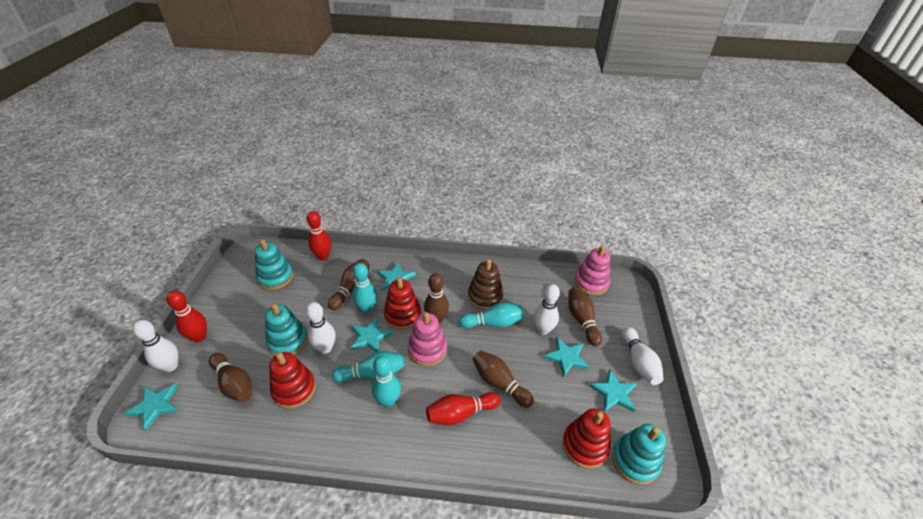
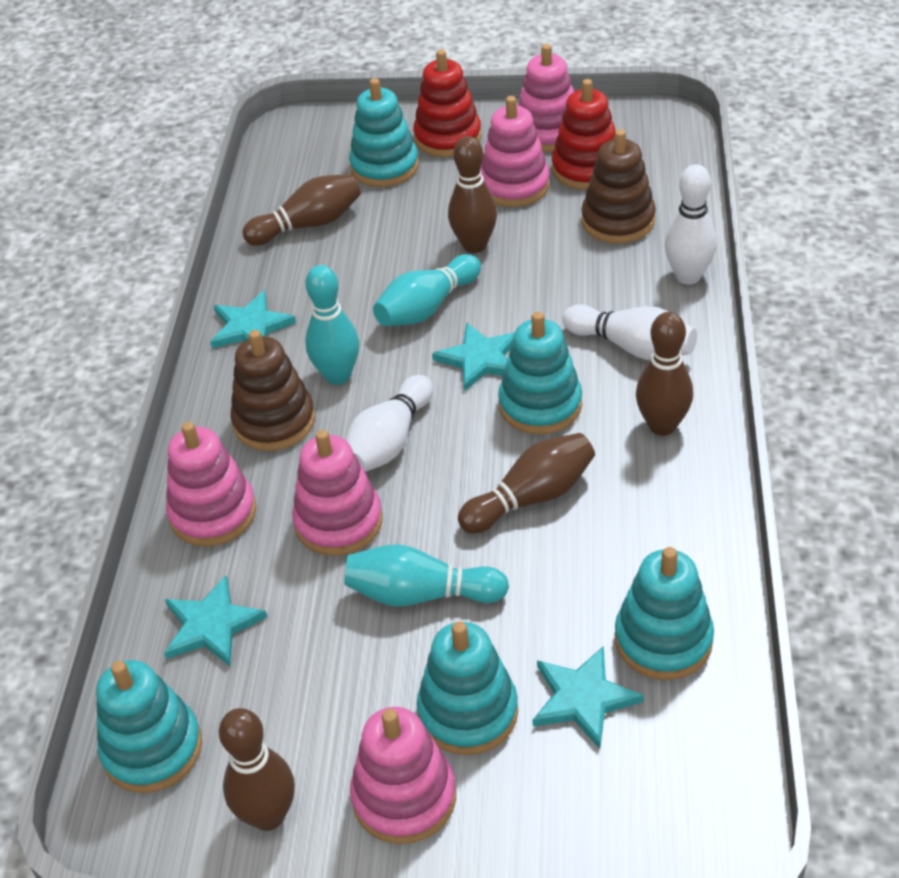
brown stacking toy: [468,259,503,310] = 1 -> [230,330,315,451] [581,129,656,244] = 2
pink stacking toy: [408,312,447,366] [574,245,610,295] = 2 -> [166,422,256,547] [292,430,383,556] [350,707,456,844] [481,96,550,207] [518,44,574,152] = 5
red bowling pin: [166,290,207,342] [306,211,331,260] [426,392,500,425] = 3 -> none = 0
red stacking toy: [269,352,316,409] [384,277,421,330] [562,409,611,468] = 3 -> [413,49,482,157] [552,79,615,190] = 2
turquoise bowling pin: [332,351,405,383] [352,263,377,314] [372,355,401,407] [459,303,524,328] = 4 -> [305,265,359,385] [344,544,509,606] [373,254,481,326] = 3
turquoise stacking toy: [255,239,293,290] [265,303,308,355] [612,424,666,485] = 3 -> [96,660,202,793] [349,78,419,187] [417,621,518,755] [498,312,582,434] [615,547,714,680] = 5
turquoise star: [124,384,178,431] [351,317,393,352] [377,262,416,291] [544,337,589,377] [589,369,637,412] = 5 -> [164,575,267,666] [210,291,296,348] [432,322,515,392] [532,646,644,749] = 4
white bowling pin: [133,320,178,372] [305,302,336,354] [533,284,560,335] [622,327,664,385] = 4 -> [346,375,433,472] [562,304,697,360] [665,164,717,284] = 3

